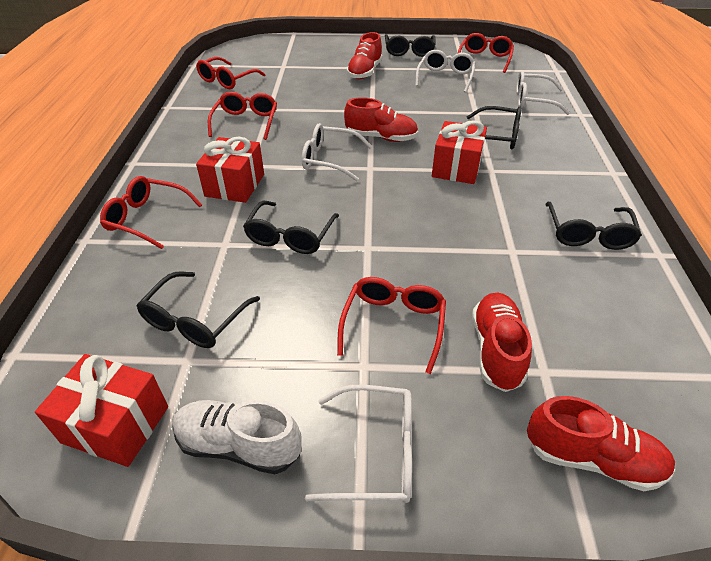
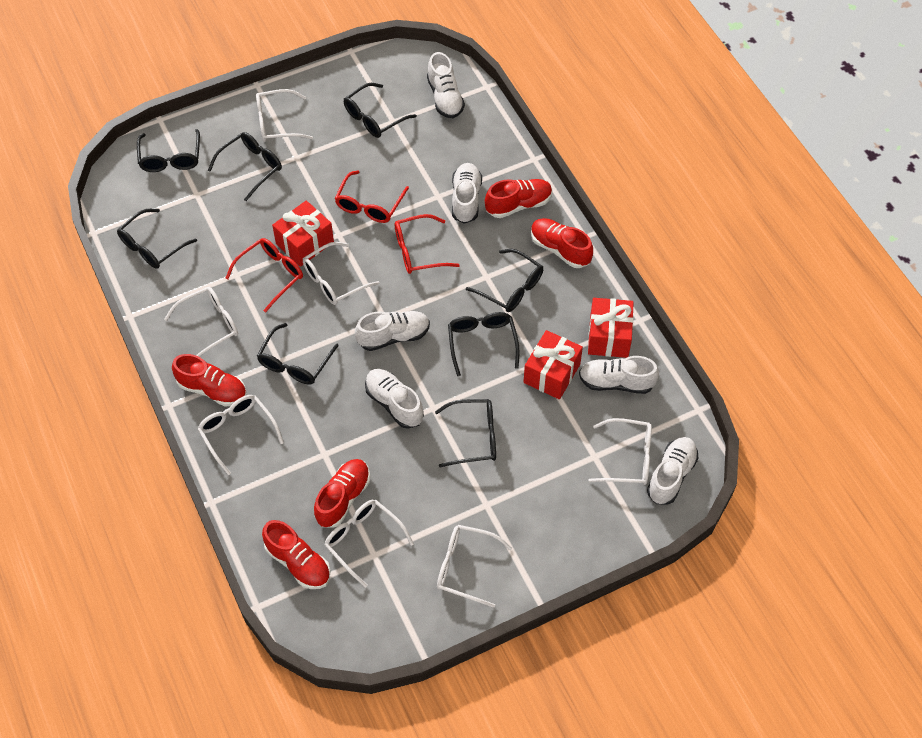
black glasses: [136,271,260,348] [243,201,339,254] [385,34,436,57] [467,106,522,150] [545,202,642,250] = 5 -> [117,209,197,269] [137,129,200,172] [208,132,282,201] [257,323,339,385] [344,83,417,138] [435,399,496,467] [448,312,520,376] [466,249,543,312] = 8
red glasses: [100,176,202,249] [196,57,265,89] [208,92,277,140] [337,277,446,374] [458,33,514,73] = 5 -> [225,238,303,312] [335,170,409,223] [395,214,460,274] = 3
red shoe: [344,97,418,142] [347,32,383,79] [472,293,532,392] [527,396,675,491] = 4 -> [172,354,247,407] [262,520,331,589] [314,459,370,528] [485,179,552,218] [531,218,593,268] = 5
white glasses: [302,123,372,181] [305,385,412,503] [415,50,475,93] [516,70,570,115] = 4 -> [164,287,238,357] [198,395,284,475] [256,89,313,142] [303,242,380,305] [325,500,414,588] [437,525,512,608] [588,418,652,485] = 7
white shoe: [172,400,302,474] = 1 -> [355,311,430,351] [365,369,424,429] [427,52,465,118] [452,163,482,224] [579,356,659,394] [647,437,698,505] = 6

